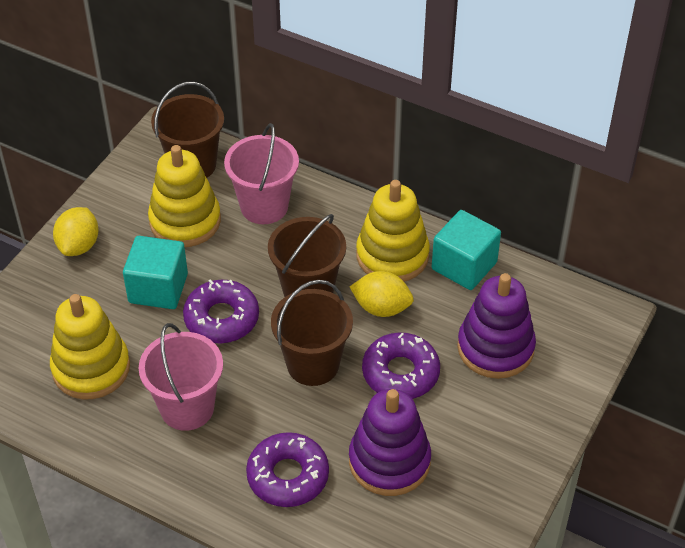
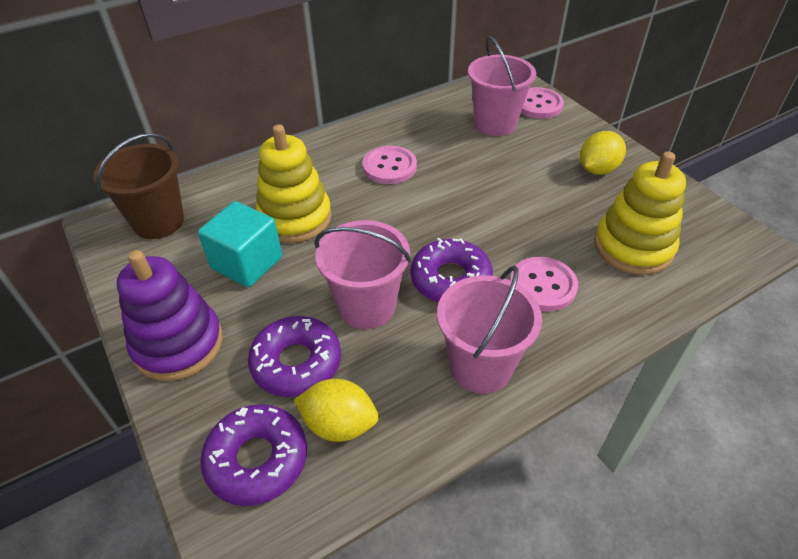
brown bucket: [151,82,224,178] [268,214,346,297] [271,280,353,386] = 3 -> [94,133,184,239] = 1
pink bucket: [139,323,223,431] [224,123,299,224] = 2 -> [314,220,411,329] [437,265,542,394] [468,36,536,136] = 3
pink button: none = 0 -> [362,146,417,184] [510,257,578,311] [521,87,564,119] = 3
purple stacking toy: [349,389,431,496] [457,273,536,379] = 2 -> [117,250,223,381] = 1
turquoise cube: [123,236,188,309] [432,210,501,290] = 2 -> [198,201,282,287] = 1
yellow stacking toy: [50,294,130,399] [148,145,221,247] [356,180,430,282] = 3 -> [256,125,332,243] [594,152,686,275] = 2

